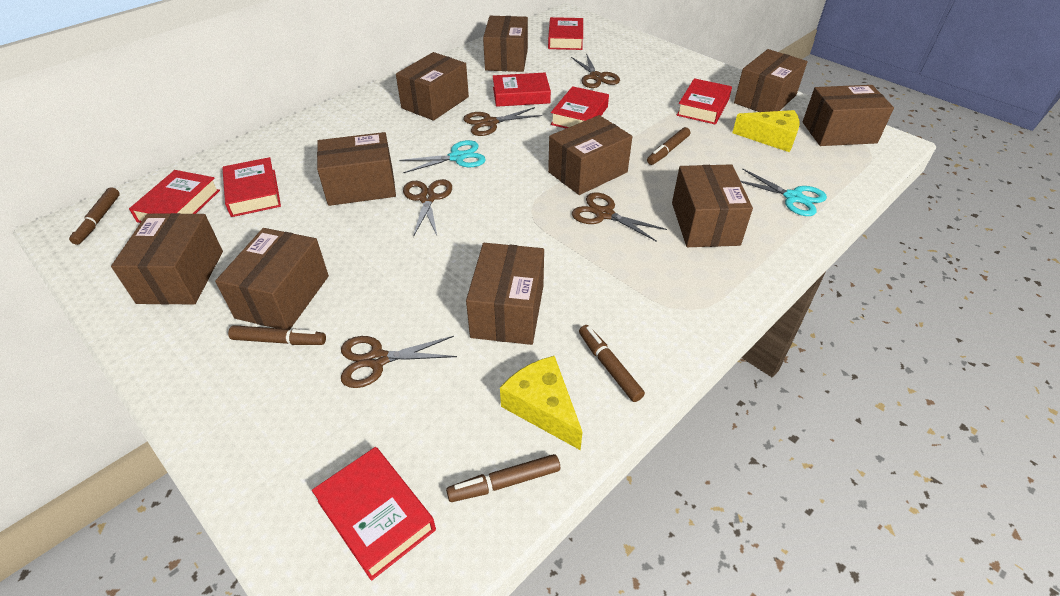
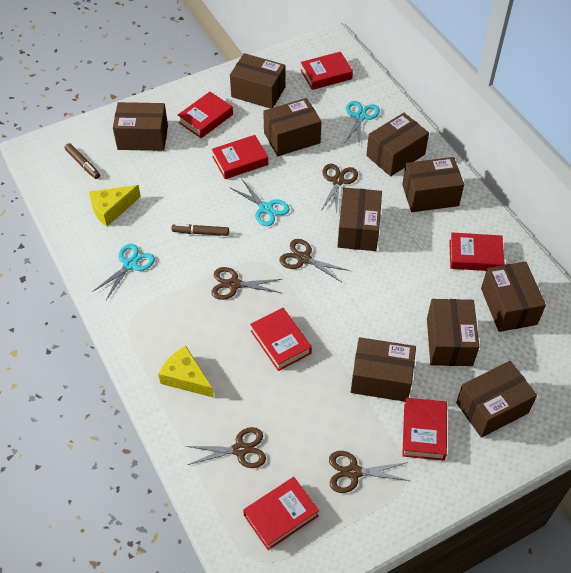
brown marker: [69,187,120,245] [228,325,326,345] [446,454,560,502] [579,325,645,402] [647,127,690,165] = 5 -> [65,143,100,179] [171,224,229,236] = 2
turquoise scissors: [399,140,486,173] [741,168,827,216] = 2 -> [92,244,155,300] [231,179,290,226] [344,101,380,145] = 3

